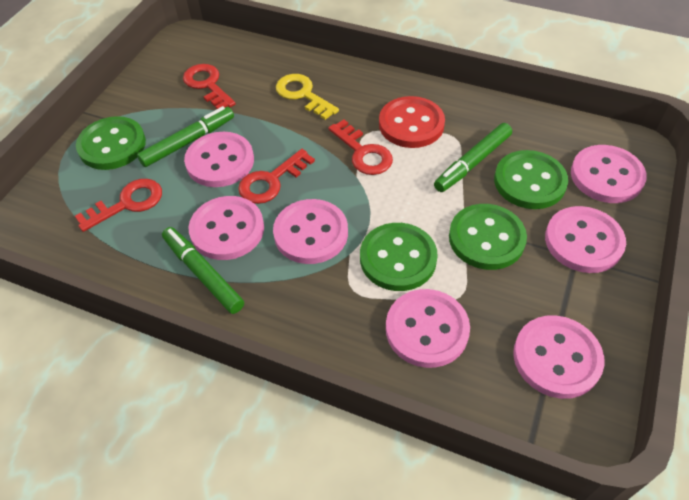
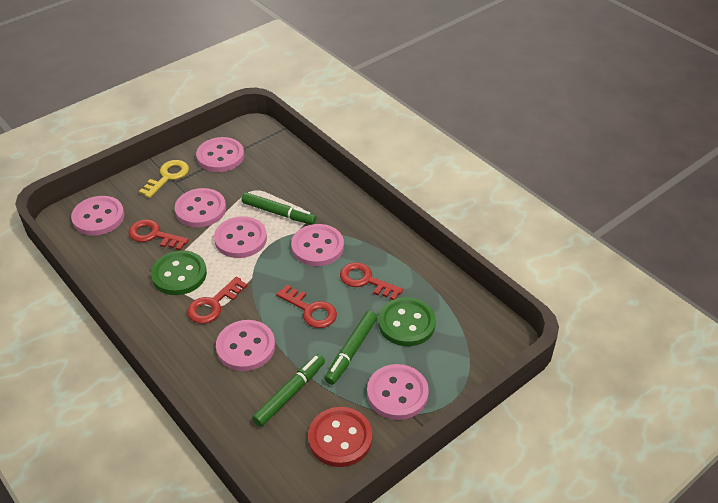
green button: [76,116,146,170] [360,223,438,291] [449,204,527,270] [494,150,568,209] = 4 -> [151,250,207,295] [378,297,436,346] = 2

